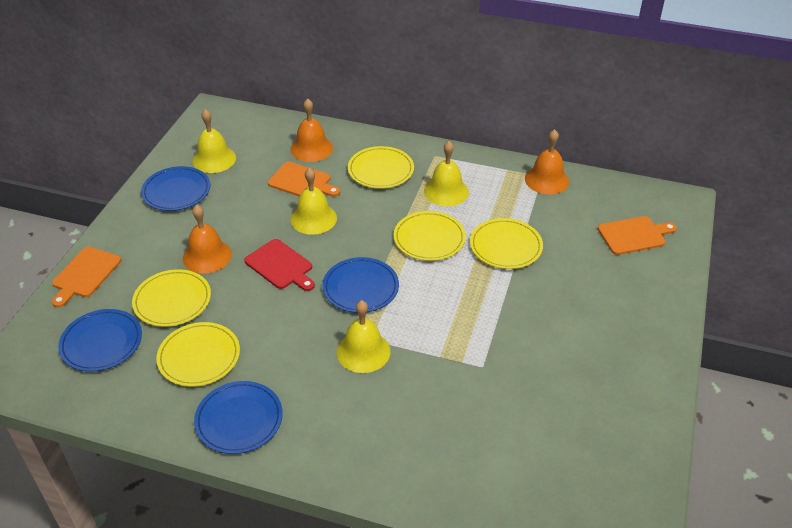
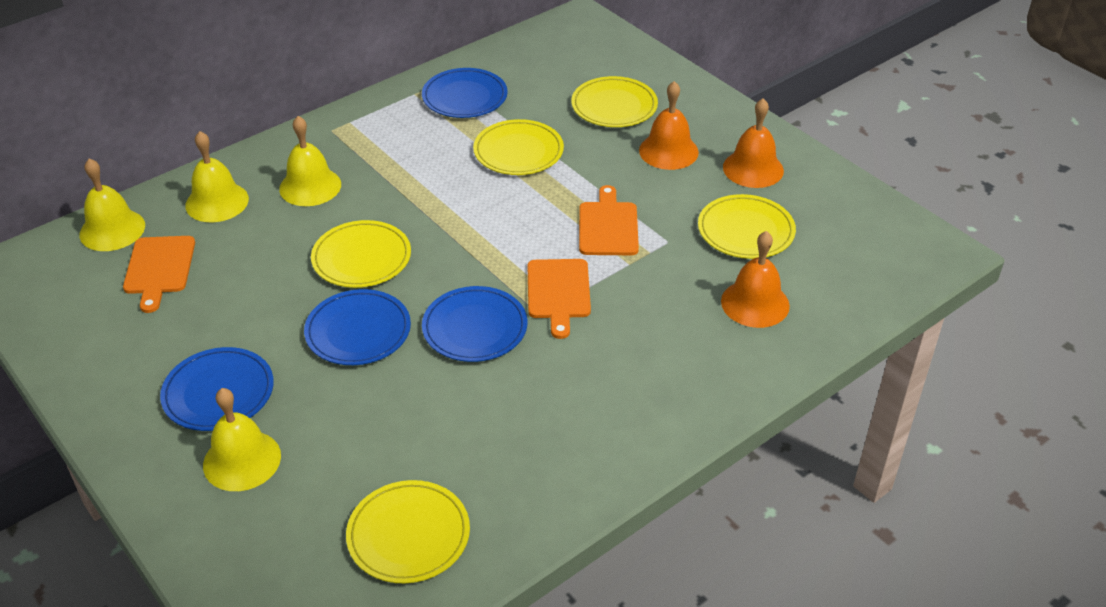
red cutting board: [244,239,315,291] = 1 -> none = 0

